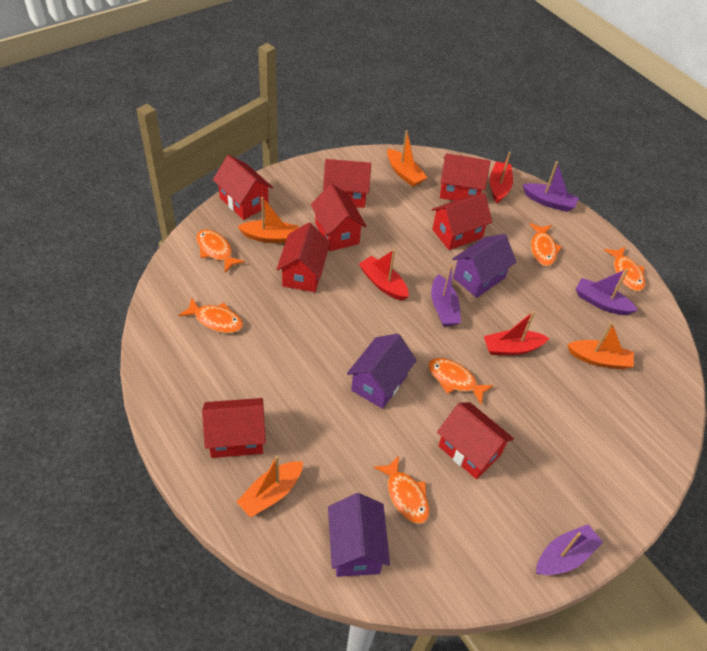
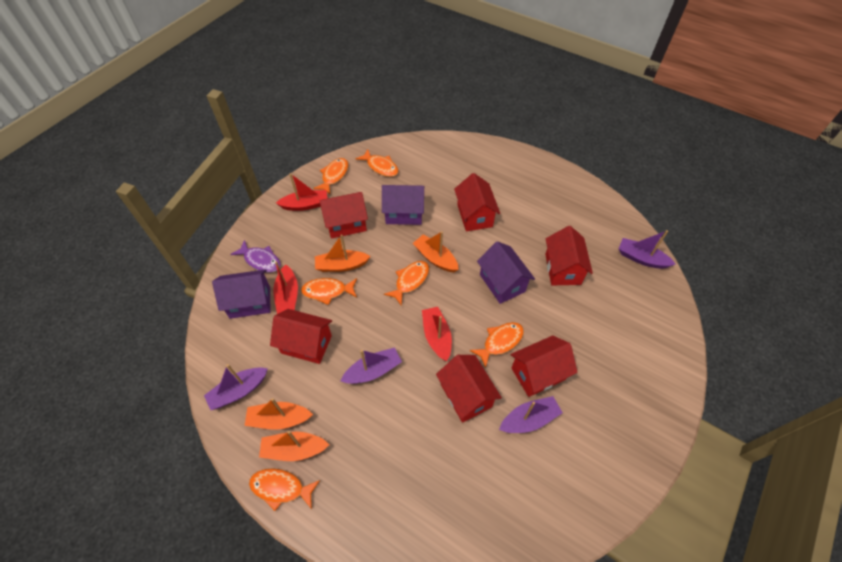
purple fish: none = 0 -> [230,240,281,272] = 1
red house: [202,398,266,458] [213,155,273,220] [276,222,330,292] [311,184,367,251] [323,159,371,208] [431,193,492,250] [437,402,514,479] [440,153,490,201] = 8 -> [270,309,332,364] [320,192,368,238] [436,355,502,423] [454,173,500,231] [511,335,578,397] [545,226,593,285] = 6

